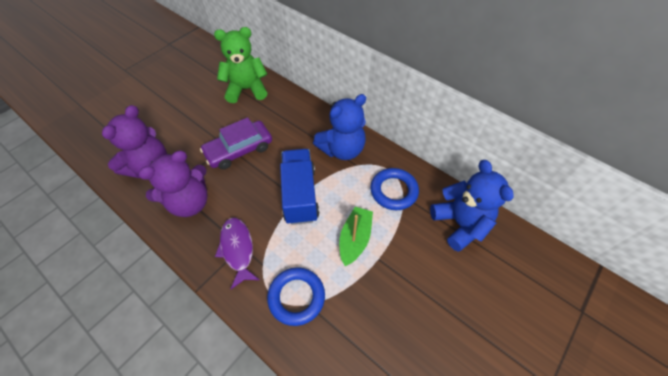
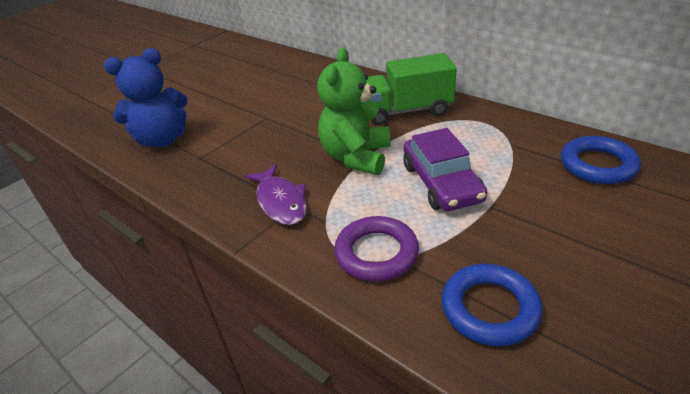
blue teddy bear: [313,94,366,160] [430,160,514,252] = 2 -> [104,48,188,147] = 1
blue truck: [280,149,320,225] = 1 -> none = 0
green boat: [339,207,373,266] = 1 -> none = 0
green truck: none = 0 -> [366,53,457,125] = 1
purple ring: none = 0 -> [334,216,419,282] = 1
purple teddy bear: [102,105,167,178] [138,151,208,217] = 2 -> none = 0

